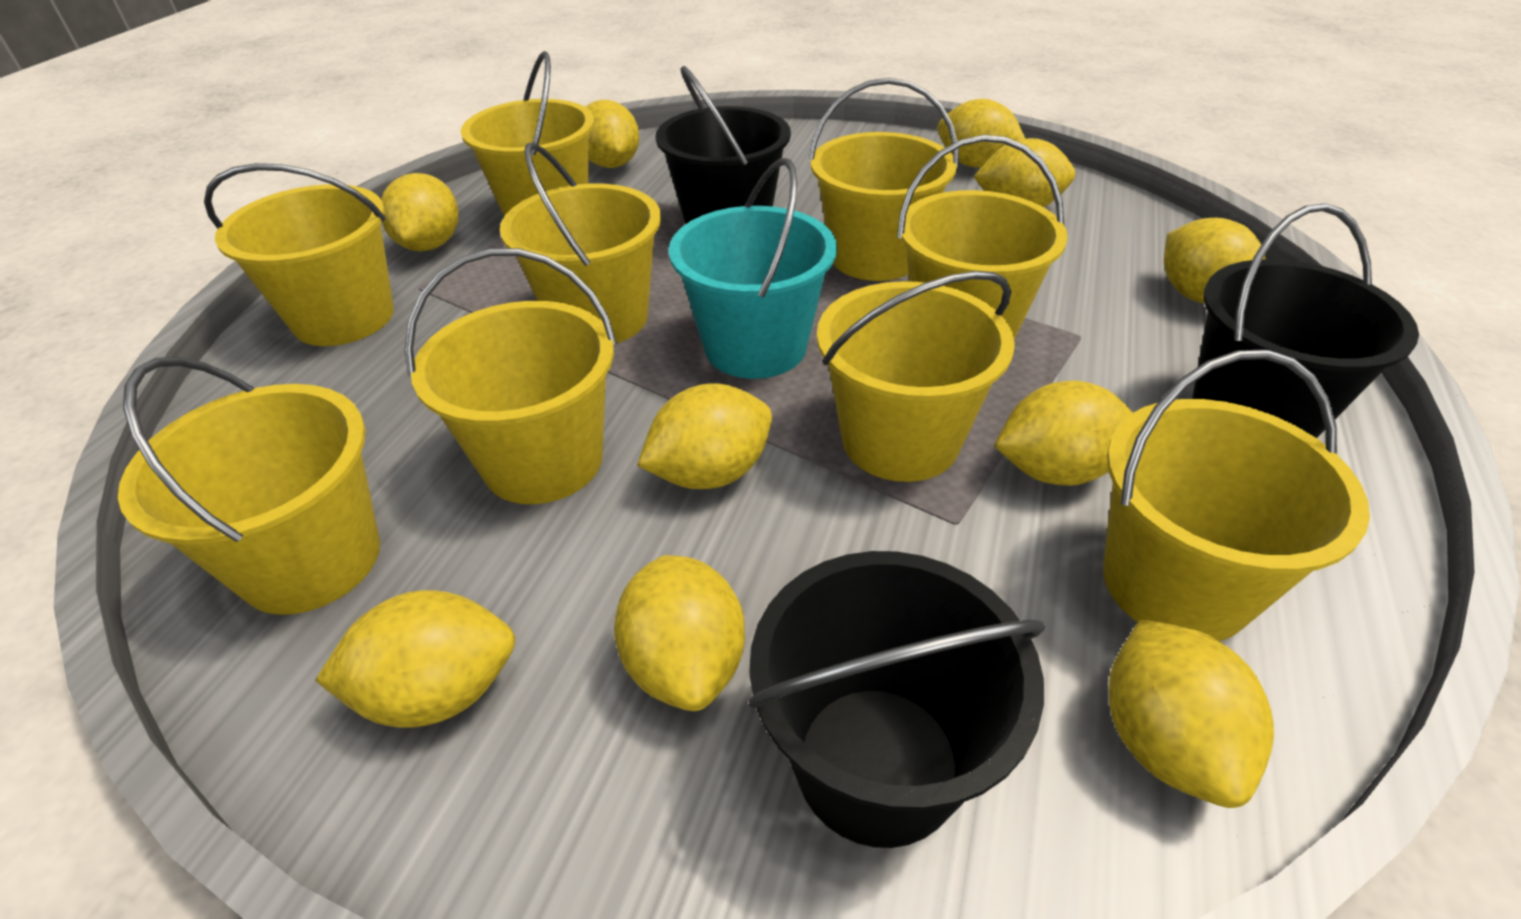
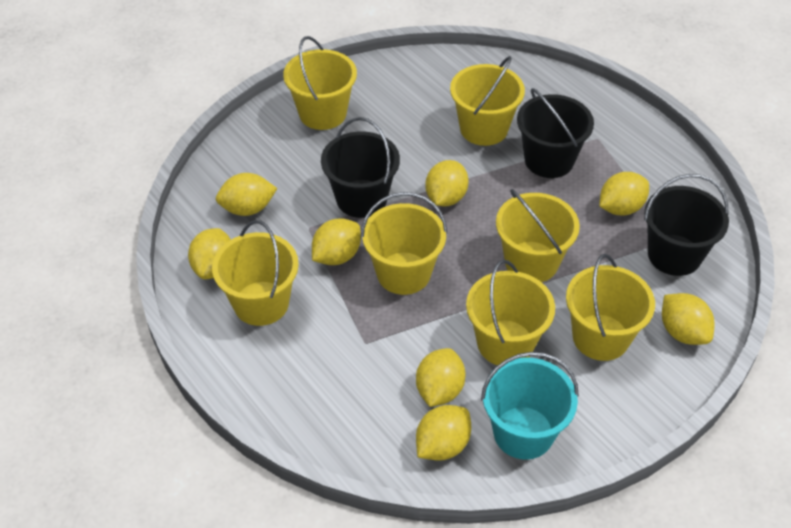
yellow bucket: [118,357,380,615] [204,163,394,346] [405,248,617,504] [461,51,594,217] [500,142,661,343] [808,78,959,281] [817,271,1015,482] [897,135,1068,340] [1103,349,1370,641] = 9 -> [212,220,299,326] [283,36,357,130] [361,192,447,295] [450,56,525,146] [466,260,555,365] [496,189,580,282] [566,254,655,361] = 7
yellow lemon: [315,590,515,728] [381,173,459,251] [586,100,639,168] [614,555,745,711] [637,384,772,489] [938,99,1026,168] [974,138,1075,207] [994,381,1133,486] [1109,620,1274,808] [1164,218,1266,304] = 10 -> [188,228,231,279] [216,173,277,216] [312,218,361,265] [416,348,466,407] [416,405,471,461] [425,160,469,206] [599,172,649,216] [662,293,715,345] = 8

